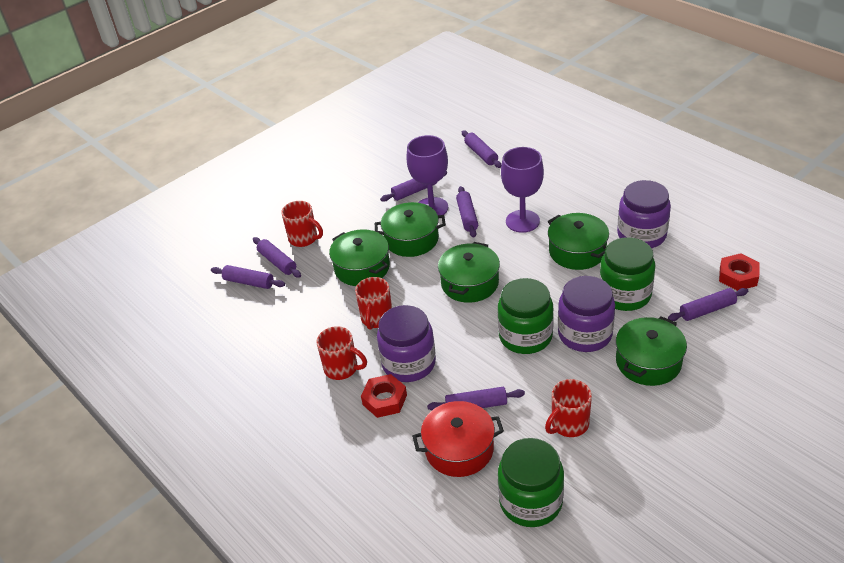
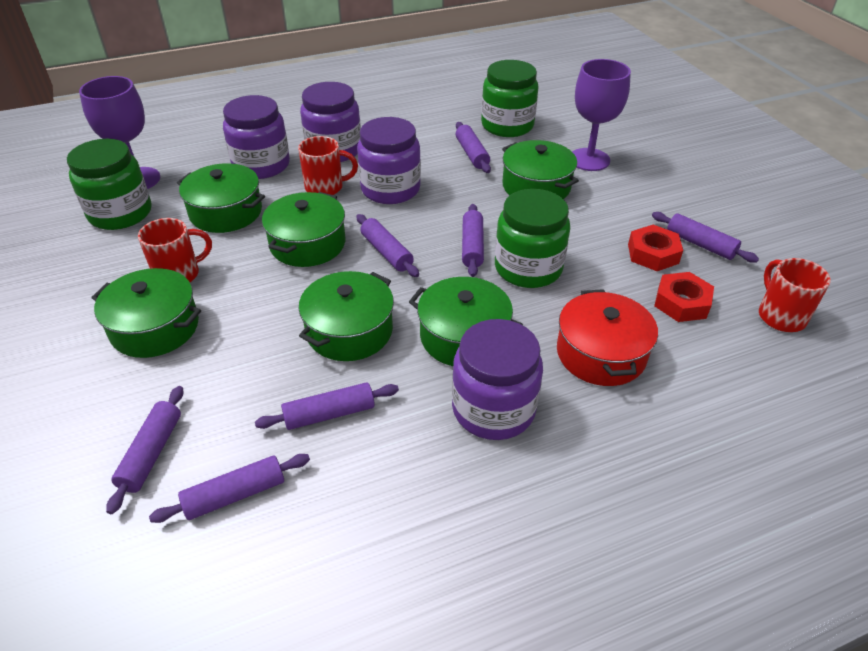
green pot: [329,229,390,286] [375,202,446,257] [438,242,500,303] [548,213,609,270] [616,317,687,386] = 5 -> [91,268,201,358] [177,163,265,233] [262,192,345,267] [299,271,394,361] [409,277,523,366] [502,140,579,199] = 6
purple jar: [377,305,436,382] [558,276,615,352] [617,180,671,248] = 3 -> [223,95,290,179] [300,82,361,162] [357,117,421,204] [452,319,543,440] = 4
red mug: [281,201,323,247] [317,326,367,380] [355,277,392,330] [545,379,592,437] = 4 -> [138,218,212,282] [298,136,358,195] [759,258,831,332] = 3

